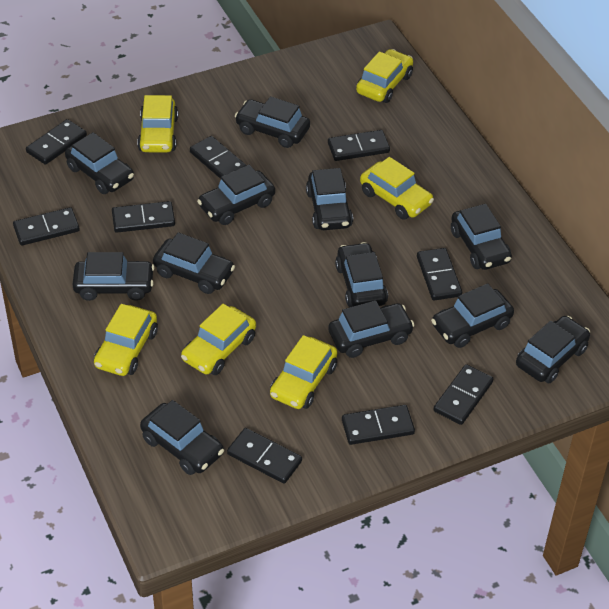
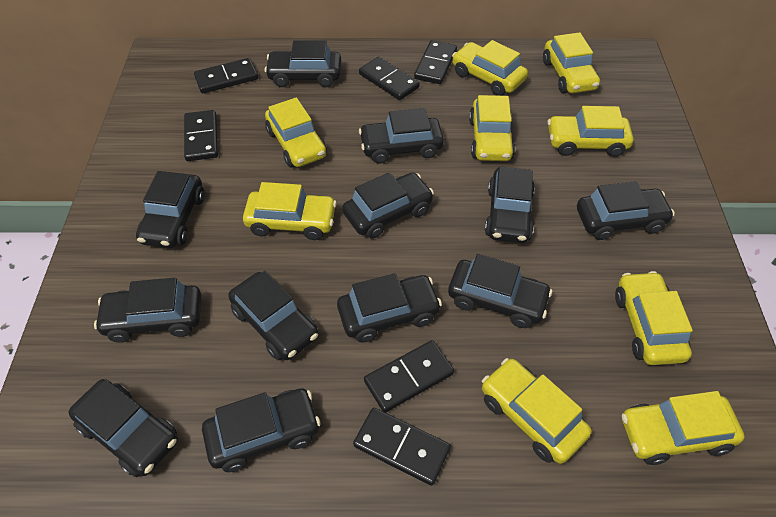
black domino: [13,207,80,246] [26,119,87,165] [112,201,175,233] [190,136,247,179] [227,428,302,484] [328,130,390,161] [342,405,415,445] [417,248,462,300] [433,364,493,425] = 9 -> [184,110,218,161] [194,58,258,93] [353,408,451,486] [359,57,420,100] [364,340,454,412] [414,40,457,84] = 6
yellow car: [94,304,158,376] [137,95,178,152] [181,304,256,375] [270,335,337,409] [356,49,413,103] [360,157,434,220] = 6 -> [243,182,337,240] [265,97,327,168] [452,40,528,96] [469,95,515,161] [482,358,591,464] [543,32,600,93] [548,106,633,157] [615,271,693,365] [622,391,745,465] = 9

